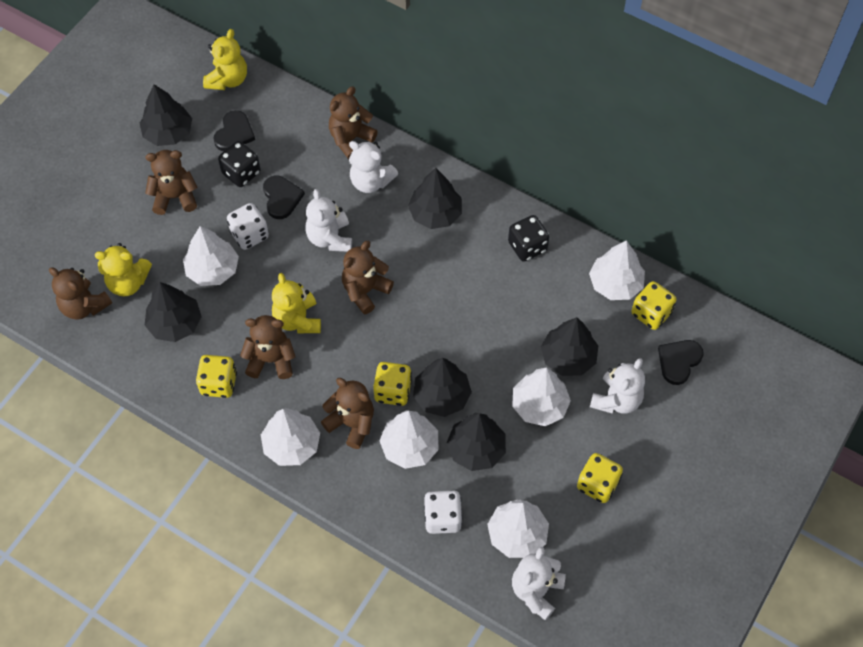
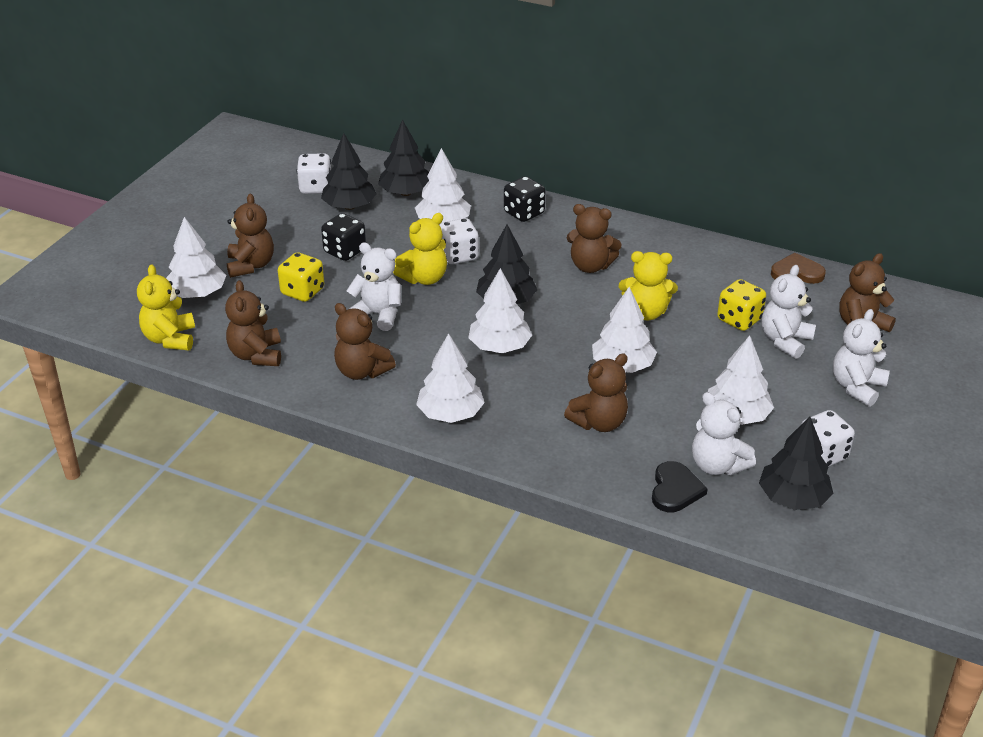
black heart: [213,110,255,151] [263,176,305,219] [658,340,704,385] = 3 -> [652,461,708,512] = 1
black tree: [140,84,192,146] [145,282,202,342] [408,168,462,229] [413,358,472,417] [447,413,506,471] [541,317,598,376] = 6 -> [321,133,377,210] [378,119,429,196] [476,225,537,304] [759,416,833,510] = 4
brown heart: none = 0 -> [771,253,826,284] = 1
white dice: [227,203,269,250] [424,490,463,534] = 2 -> [297,153,331,194] [440,218,479,264] [802,410,855,467] = 3
yellow dice: [196,355,237,398] [373,362,412,406] [577,453,623,503] [631,281,676,330] = 4 -> [278,252,324,302] [717,279,766,331] = 2

